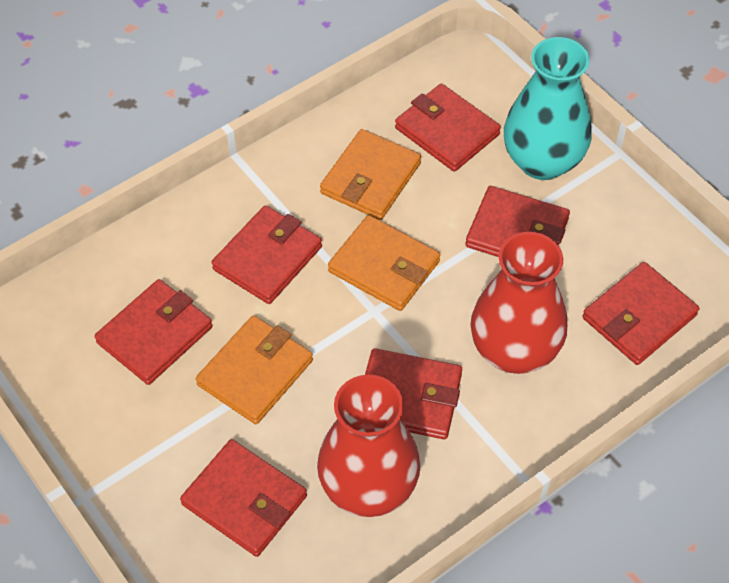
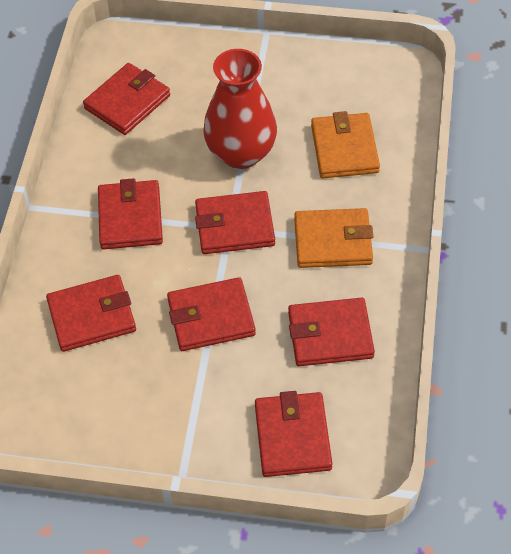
orange wallet: [196,315,313,424] [320,129,421,220] [328,215,440,311] = 3 -> [294,208,373,268] [311,111,380,178] = 2
red vase: [317,375,420,517] [471,232,567,374] = 2 -> [203,49,277,169] = 1
turquoise vase: [504,37,592,180] = 1 -> none = 0

